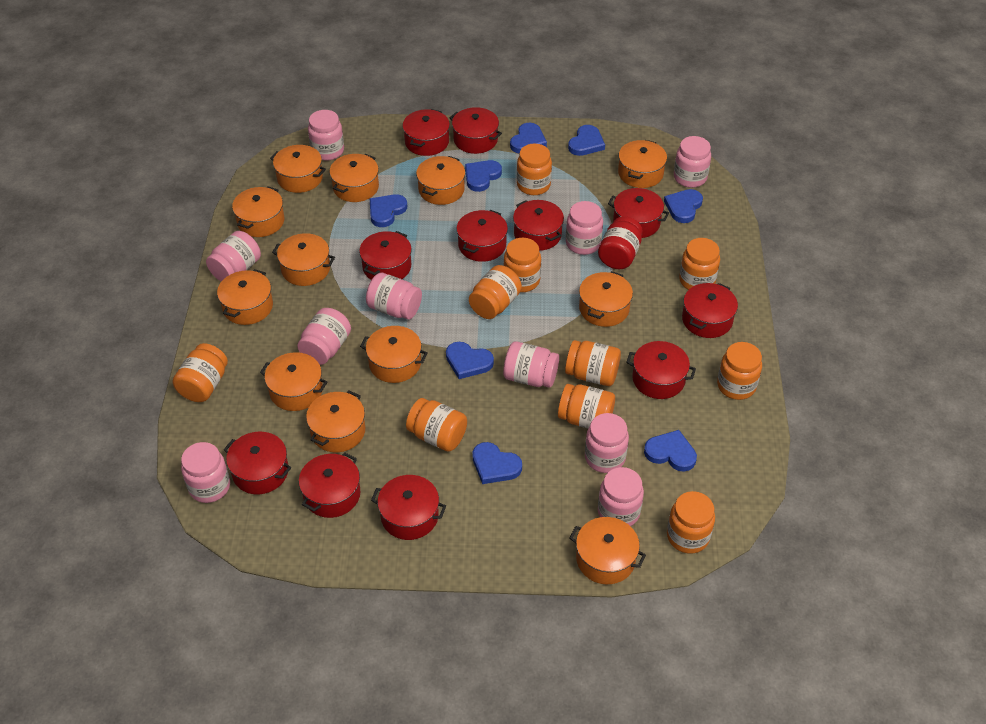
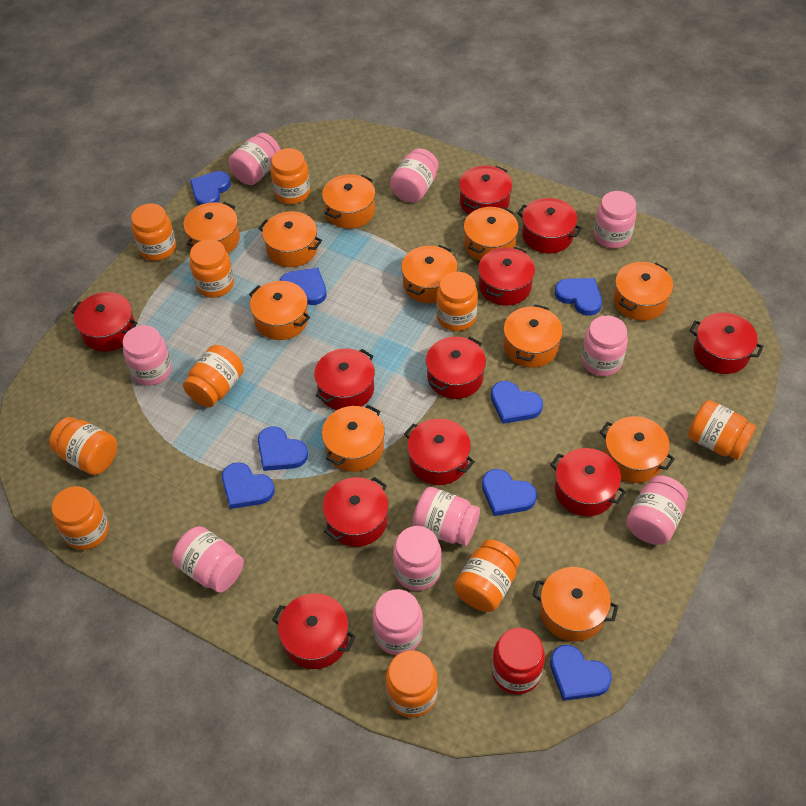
orange pot: [217,269,273,325] [232,187,284,237] [260,352,327,411] [270,145,326,193] [272,233,335,286] [306,390,365,452] [330,154,379,202] [360,326,428,383] [416,156,465,205] [570,517,646,584] [579,271,633,327] [618,140,667,188] = 12 -> [183,202,240,253] [249,281,310,340] [258,211,322,267] [322,174,376,229] [322,405,385,472] [401,245,458,303] [464,207,519,261] [504,304,563,368] [532,567,618,642] [599,416,675,483] [613,262,673,321] = 11

